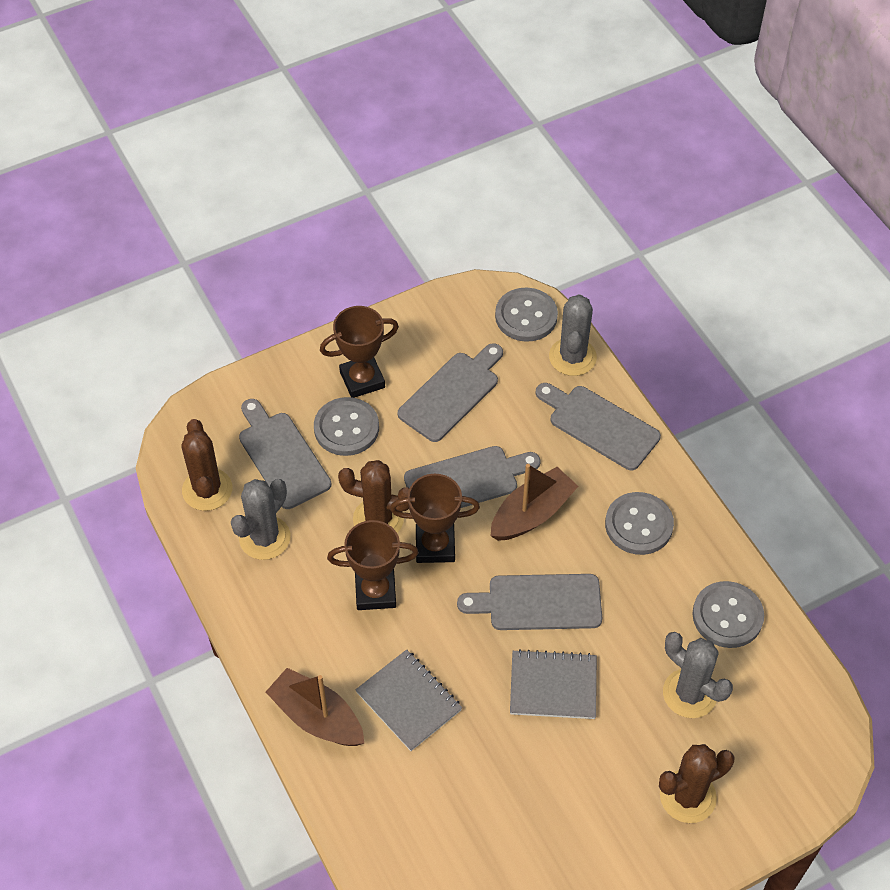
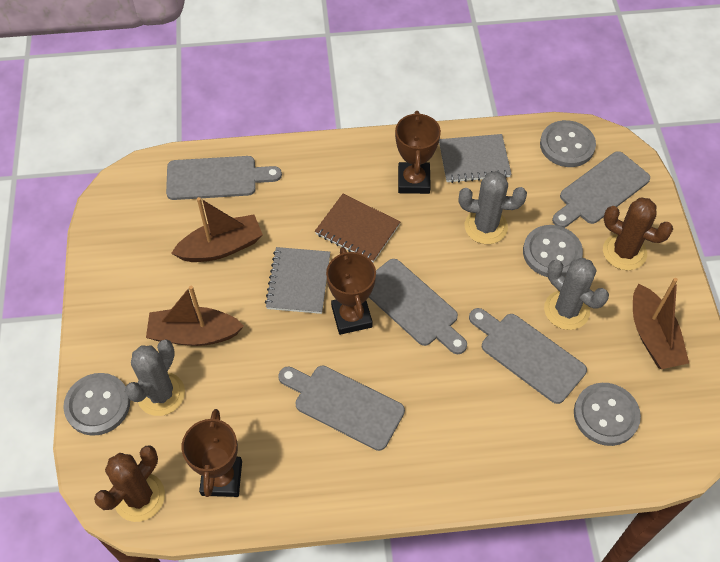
brown boat: [266,668,364,746] [491,464,579,541] = 2 -> [146,286,244,346] [171,197,263,262] [633,278,689,369] = 3
brown cactus: [181,419,232,511] [338,460,410,533] [659,744,735,823] = 3 -> [94,446,165,522] [603,198,673,270] = 2
brown notebook: none = 0 -> [315,194,400,262] = 1

